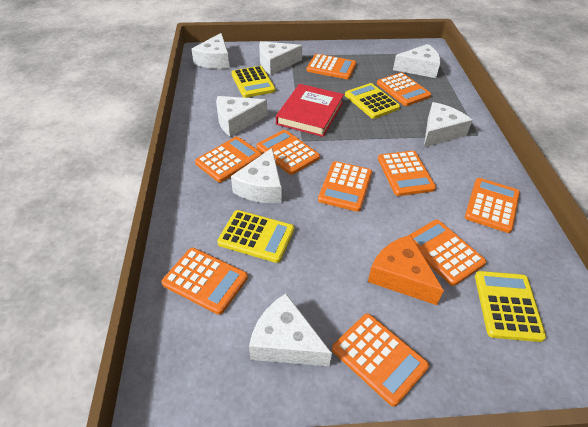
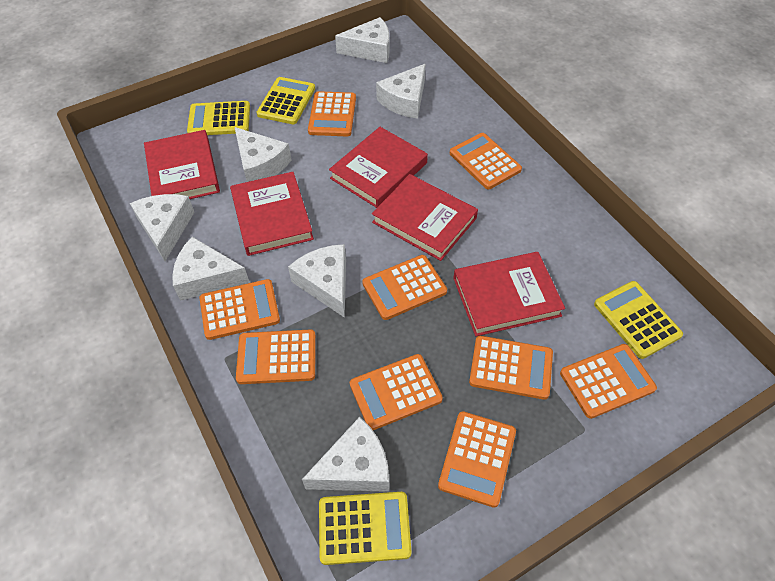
orange calculator: [161,248,248,315] [195,136,262,182] [257,130,320,175] [306,54,356,79] [318,161,372,212] [332,313,429,407] [377,72,431,106] [378,151,436,196] [410,220,486,286] [465,178,520,233] = 10 -> [200,279,280,340] [236,329,316,384] [308,91,356,136] [350,354,443,430] [362,255,447,320] [438,411,516,508] [450,133,522,189] [469,336,553,400] [560,344,657,419] = 9
orange cheese: [368,235,444,305] = 1 -> none = 0
red book: [276,84,344,137] = 1 -> [144,130,220,199] [230,172,314,256] [329,127,428,208] [372,174,478,261] [453,252,565,336] = 5

